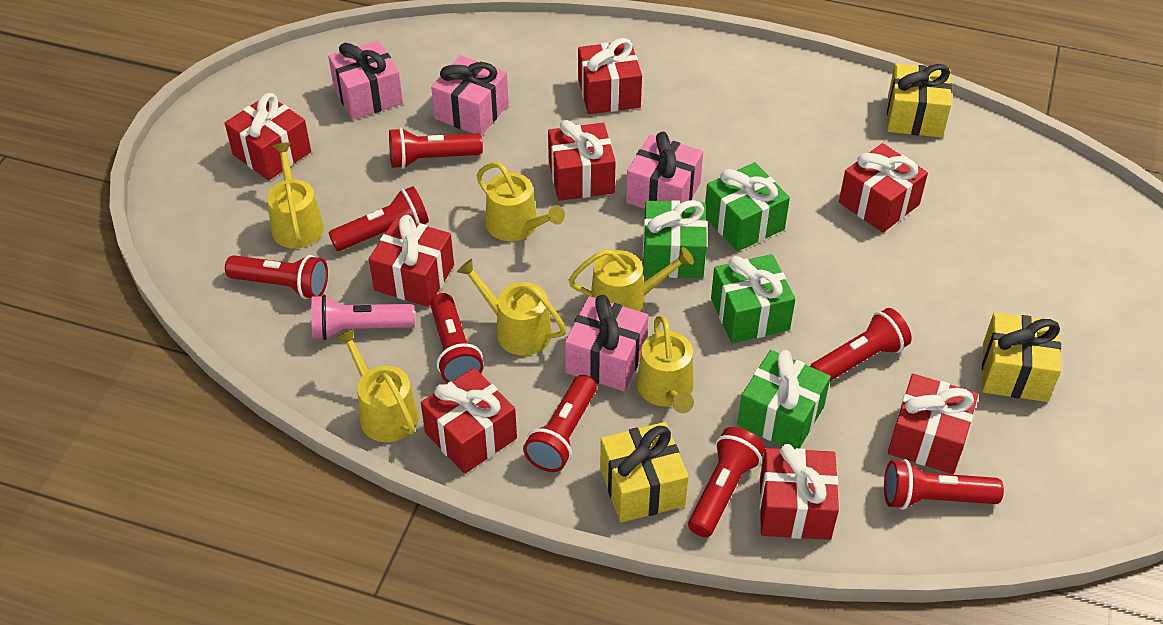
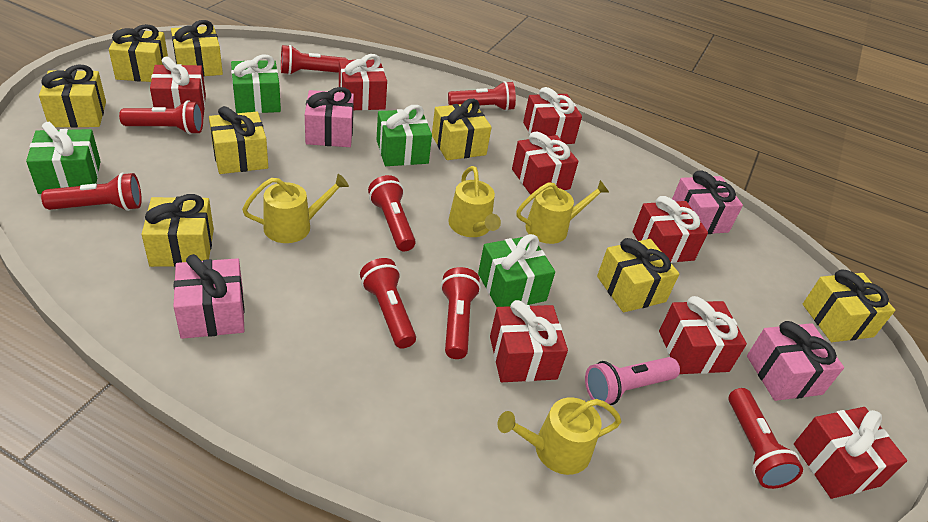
yellow gift: [600,422,688,523] [887,64,952,138] [982,312,1061,402] = 3 -> [39,65,106,128] [109,24,168,82] [141,194,214,267] [171,20,223,77] [209,106,268,174] [432,99,492,160] [597,238,679,312] [803,269,895,342] = 8
yellow watering can: [267,142,324,249] [336,328,418,442] [457,259,566,355] [477,162,565,241] [569,247,694,312] [636,315,694,413] = 6 -> [242,174,349,243] [448,166,501,237] [498,397,621,475] [517,180,609,244] = 4

